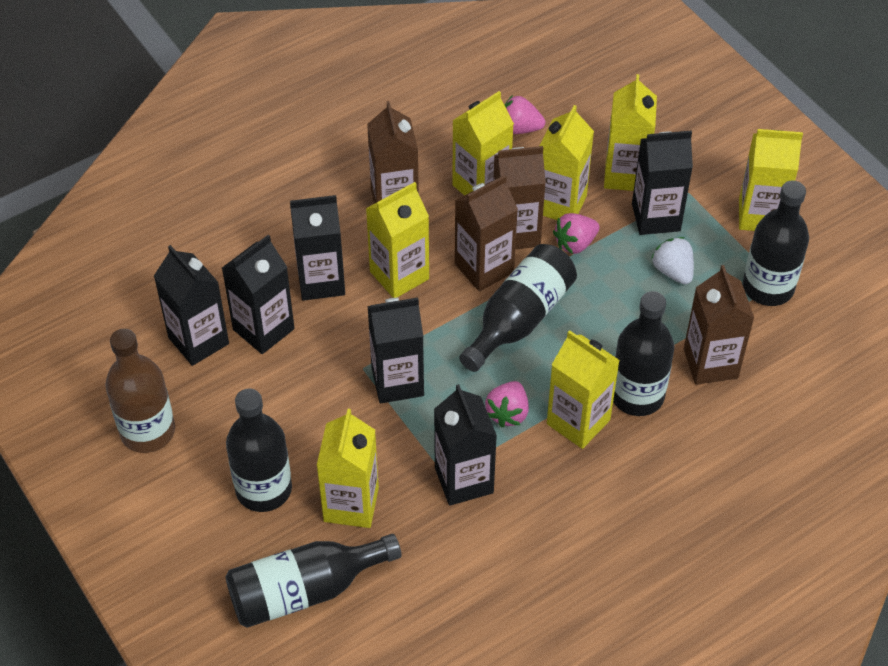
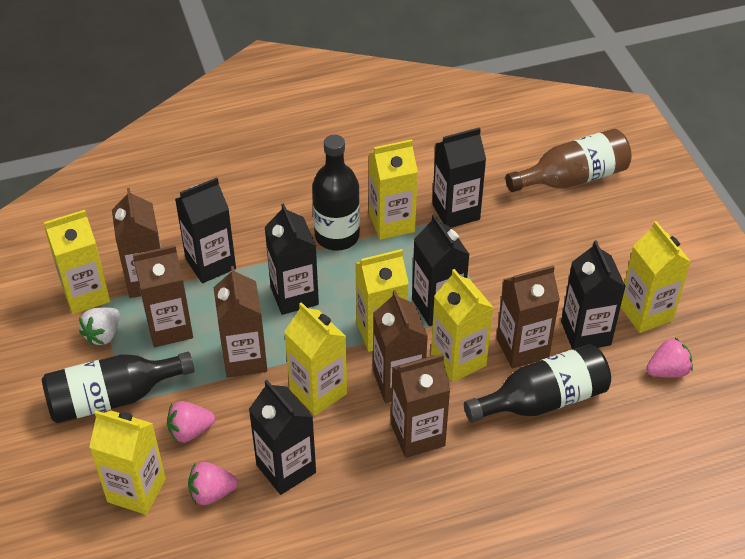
black bottle: [225,534,402,628] [226,388,292,512] [459,244,577,372] [613,291,674,416] [743,181,809,306] = 5 -> [42,352,194,423] [312,135,360,251] [464,344,611,423] = 3
brown carton: [367,101,419,204] [455,175,518,292] [493,146,546,249] [684,265,754,385] = 4 -> [112,188,161,298] [133,245,193,347] [213,266,267,378] [373,290,428,403] [391,354,450,458] [496,265,560,368] = 6

